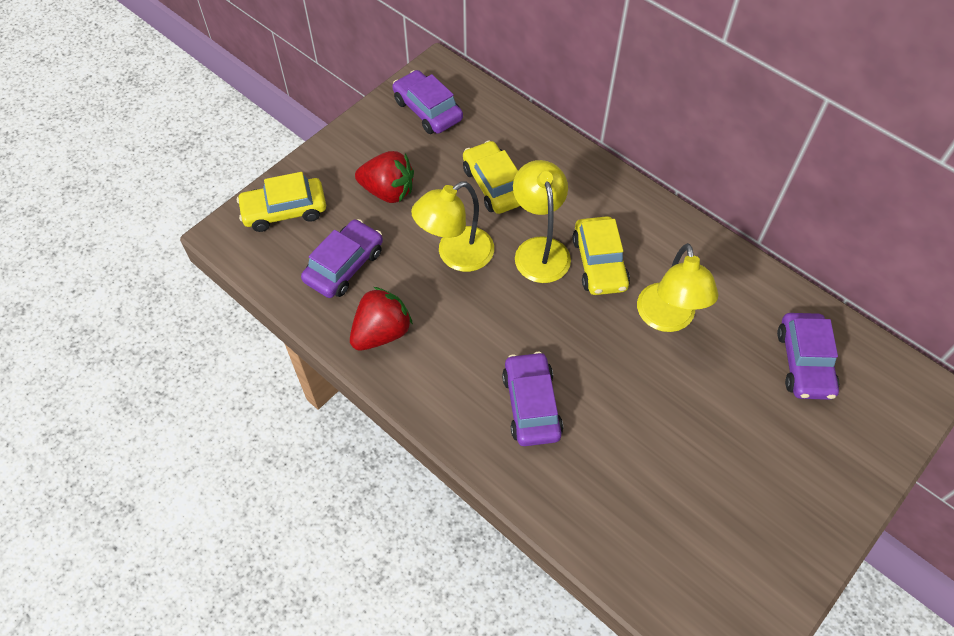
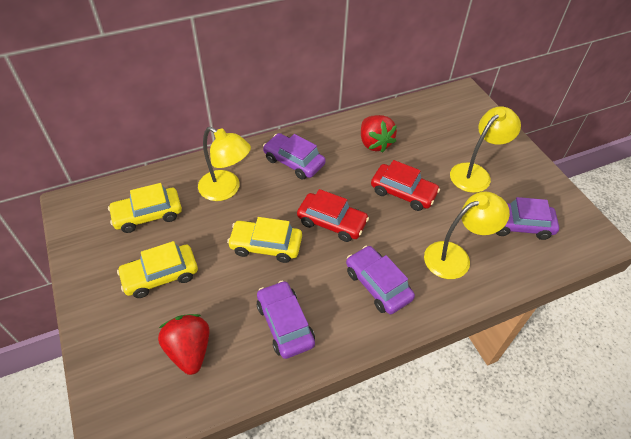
red car: none = 0 -> [297,189,369,242] [371,160,440,211] = 2

